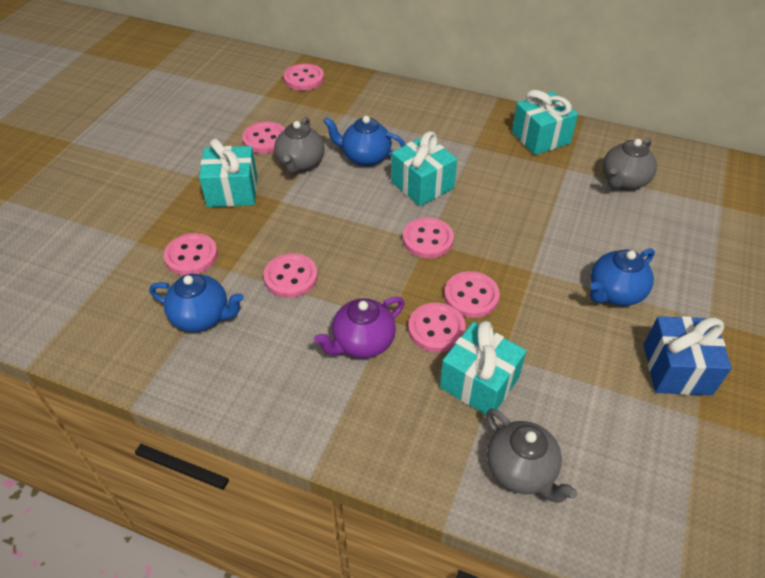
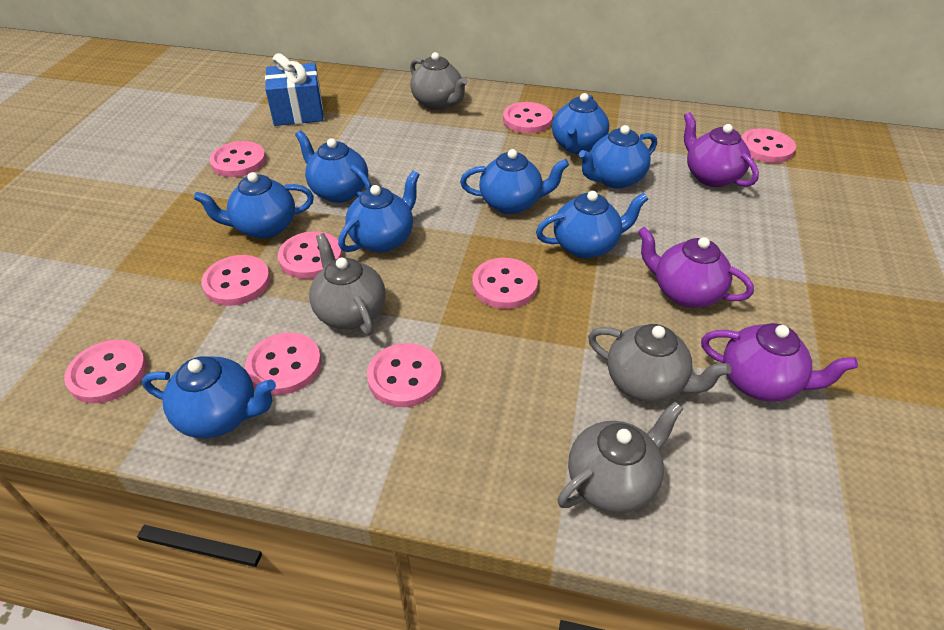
blue teapot: [149,274,244,332] [323,116,405,166] [590,248,655,306] = 3 -> [142,356,276,438] [194,172,314,239] [295,130,372,203] [338,170,420,252] [460,149,569,214] [536,191,648,258] [552,93,609,154] [579,125,657,188] = 8
grey teapot: [274,117,325,174] [487,408,577,503] [603,139,657,190] = 3 -> [309,233,386,336] [410,52,468,110] [558,402,684,513] [588,324,731,402] = 4
pink button: [164,233,218,275] [242,121,285,153] [263,253,318,298] [284,63,324,91] [403,217,454,258] [408,303,466,353] [444,271,500,318] = 7 -> [64,340,147,403] [201,255,270,306] [209,141,266,177] [245,332,321,395] [278,231,342,279] [367,343,442,407] [472,258,538,309] [503,102,553,133] [741,128,796,163] = 9
purple teapot: [314,297,405,358] = 1 -> [638,227,754,308] [684,112,759,187] [701,323,858,402] = 3
turquoise gift: [199,139,257,207] [391,131,457,206] [440,321,526,415] [512,90,578,155] = 4 -> none = 0

